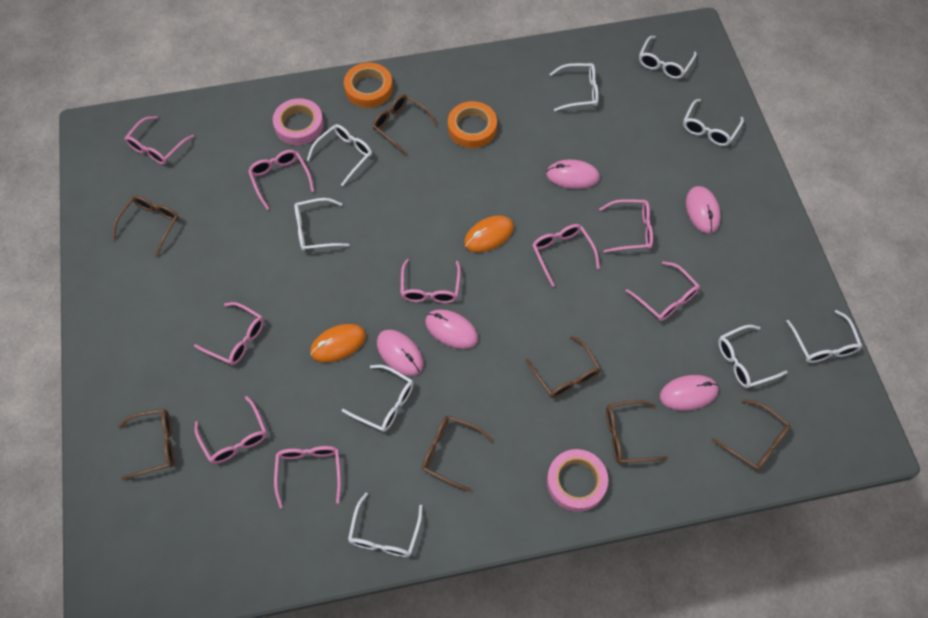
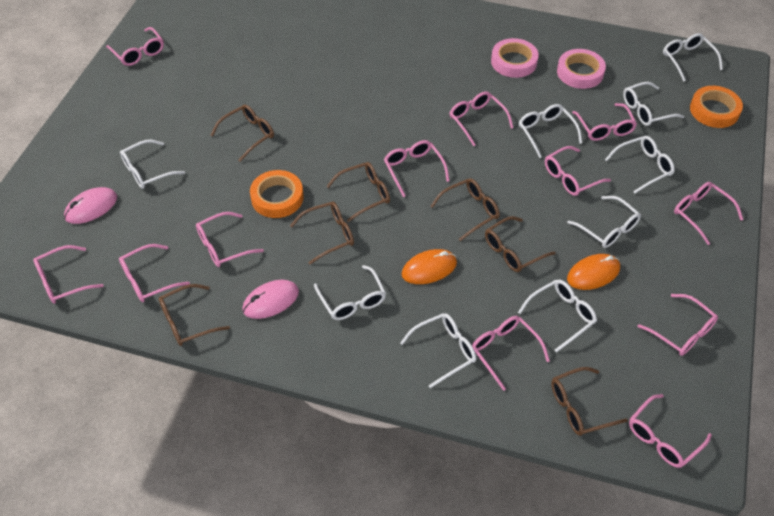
pink glasses: [125,116,194,165] [194,302,264,365] [195,396,267,464] [248,150,314,210] [274,446,341,508] [401,259,461,303] [532,224,600,287] [599,199,653,253] [626,261,700,321] = 9 -> [33,245,103,304] [106,27,164,66] [119,244,190,302] [196,212,264,267] [384,140,449,197] [450,92,513,146] [472,316,550,391] [545,146,611,196] [572,103,637,141] [629,394,712,468] [637,294,718,356] [674,182,743,245] = 12
pink mouse: [377,330,424,376] [425,309,478,349] [546,160,600,189] [660,375,718,411] [686,186,721,234] = 5 -> [64,187,117,224] [242,280,299,319] = 2

